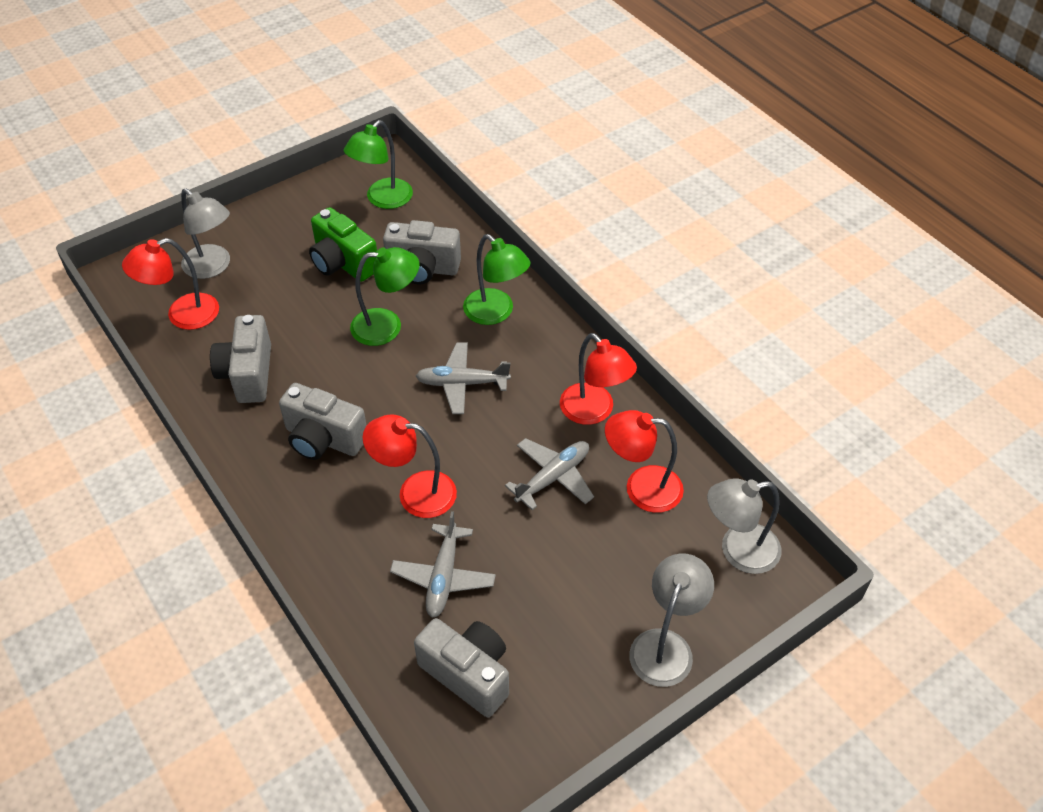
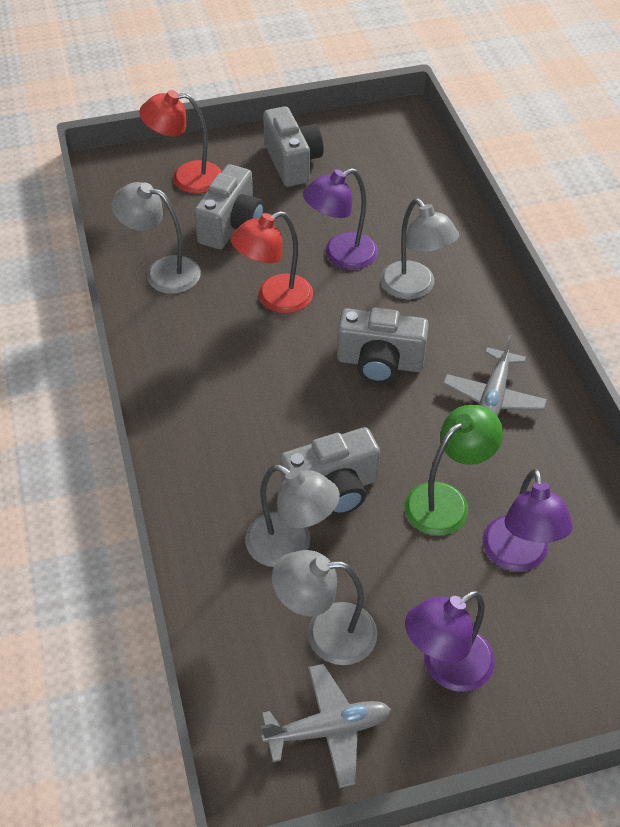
green camera: [309,207,377,282] = 1 -> none = 0
green lamp: [344,120,413,209] [350,247,419,346] [463,234,531,325] = 3 -> [404,405,503,536] = 1
grey lamp: [181,188,230,279] [629,553,714,687] [707,478,782,574] = 3 -> [111,182,201,294] [245,465,340,567] [272,550,378,665] [380,198,459,299] = 4
grey plane: [390,511,496,618] [416,342,511,414] [505,438,594,510] = 3 -> [261,664,391,788] [443,335,547,416] = 2
purple lamp: none = 0 -> [303,168,378,270] [405,590,495,692] [483,469,573,572] = 3
red lamp: [122,238,219,330] [362,414,457,518] [560,333,637,425] [605,410,684,513] = 4 -> [139,90,222,194] [231,211,313,313] = 2

